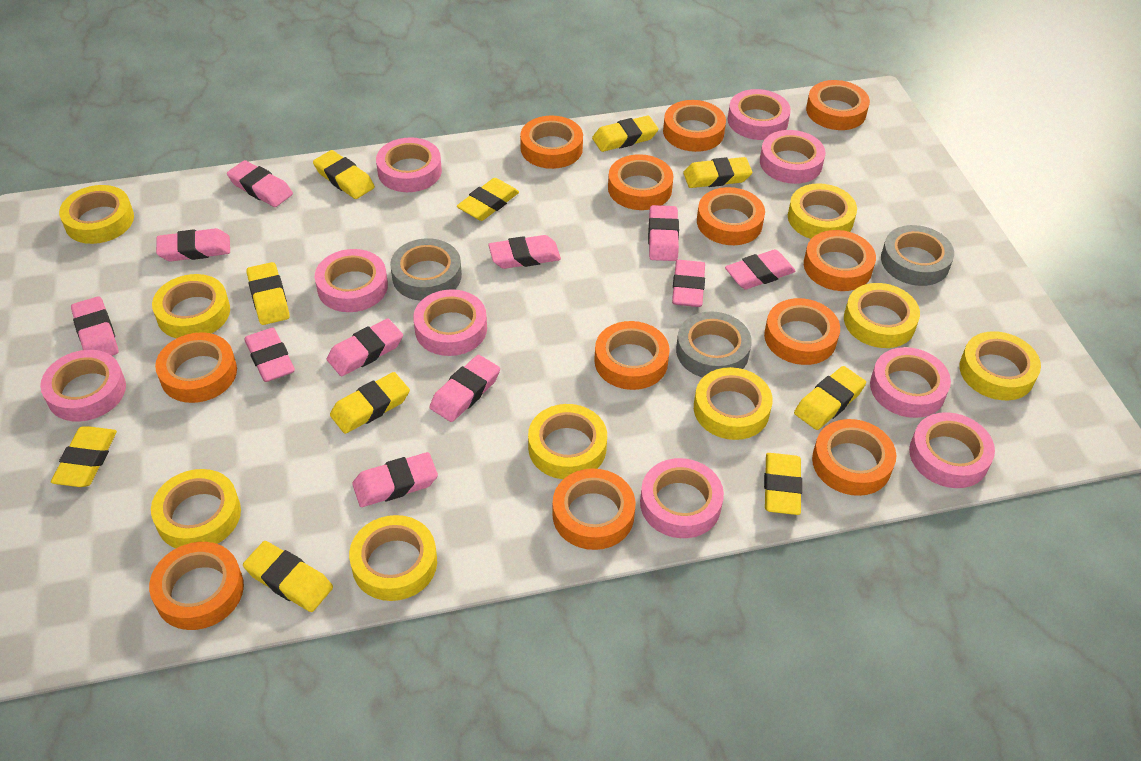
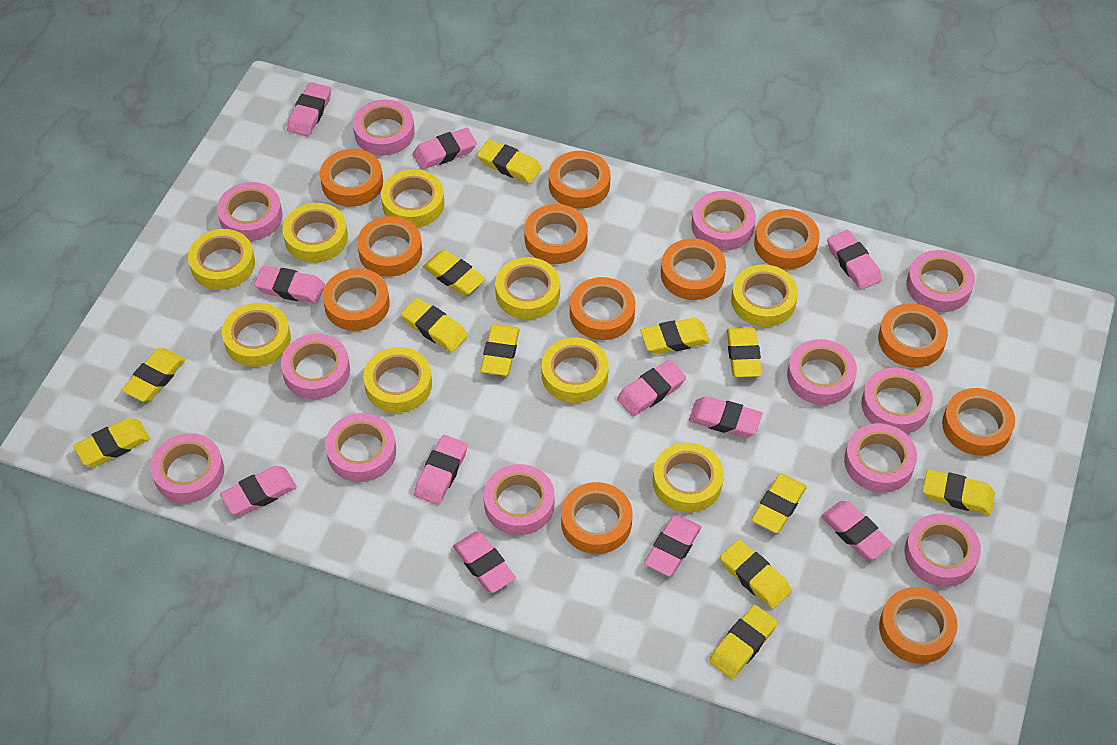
grey tape: [390,238,462,301] [676,311,752,377] [881,225,954,286] = 3 -> none = 0
pink tape: [40,350,126,422] [315,249,388,312] [376,137,442,192] [413,289,487,356] [640,458,724,538] [728,89,791,140] [760,130,825,184] [870,347,951,418] [909,412,995,488] = 9 -> [150,433,224,503] [217,182,283,241] [281,334,350,399] [325,413,396,482] [353,100,415,156] [484,464,554,535] [691,191,756,251] [787,339,857,405] [844,423,917,493] [861,367,933,434] [905,514,981,587] [906,250,975,312] = 12
yellow eraser: [51,426,117,487] [243,541,333,612] [246,262,290,325] [313,150,375,199] [330,372,410,434] [457,178,519,221] [592,115,659,152] [683,157,752,188] [764,453,802,515] [794,366,866,430] = 10 -> [73,418,150,467] [122,348,186,402] [401,298,468,352] [423,250,486,296] [477,139,542,184] [480,324,520,376] [640,318,710,354] [709,605,778,679] [720,540,791,609] [727,327,762,377] [751,474,807,533] [923,469,995,515] = 12

